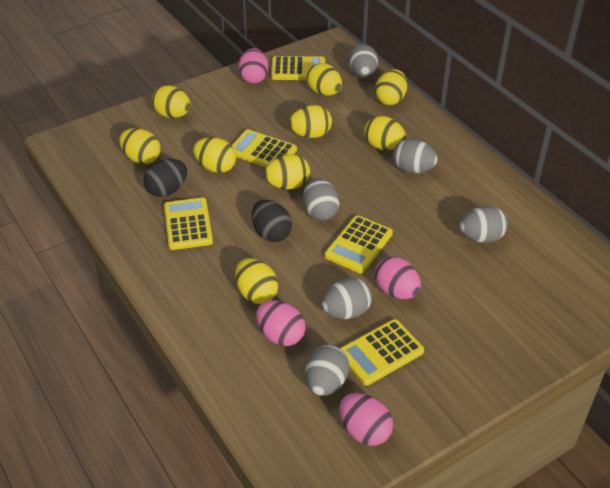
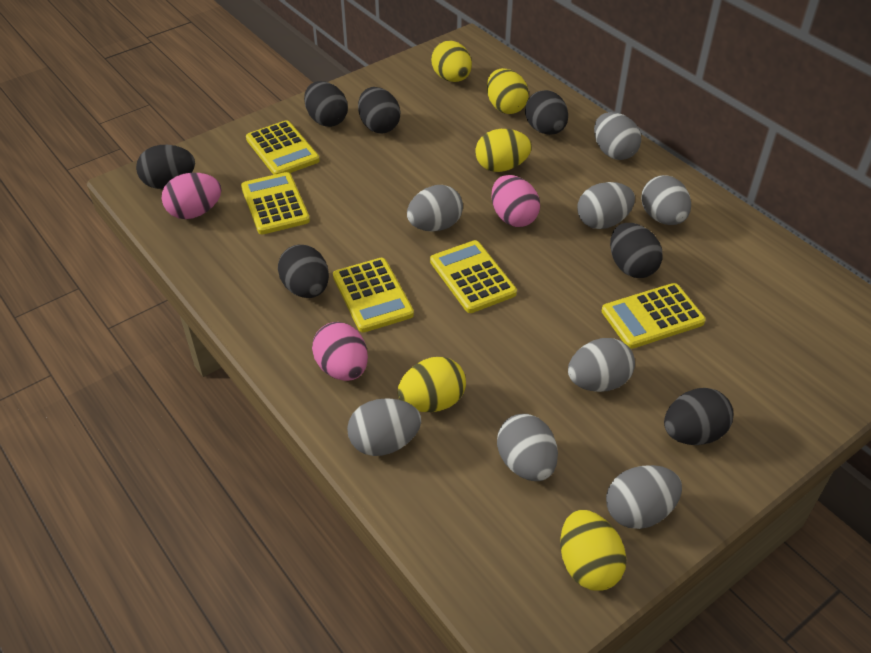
black egg: [144,159,187,197] [252,200,292,242] = 2 -> [136,145,195,189] [278,245,329,298] [304,81,348,127] [358,87,400,134] [525,90,568,135] [610,223,663,278] [664,388,733,445] = 7
grey egg: [303,178,339,221] [305,345,349,396] [322,278,372,319] [348,44,378,77] [393,139,438,173] [460,206,508,243] = 6 -> [347,398,421,456] [407,185,463,232] [497,414,558,481] [568,338,635,392] [577,182,635,229] [594,112,641,160] [606,465,682,529] [641,175,691,225] = 8
pink egg: [238,48,268,84] [256,300,306,346] [339,393,393,446] [375,256,421,299] = 4 -> [162,173,221,219] [312,322,368,381] [491,175,540,227] = 3
yellow egg: [119,128,161,164] [152,85,191,118] [193,137,236,173] [235,258,278,304] [264,154,310,189] [289,105,332,138] [306,63,342,96] [364,116,406,150] [375,69,407,105] = 9 -> [398,357,466,412] [431,40,472,82] [475,129,532,172] [487,68,529,114] [560,510,627,591] = 5

